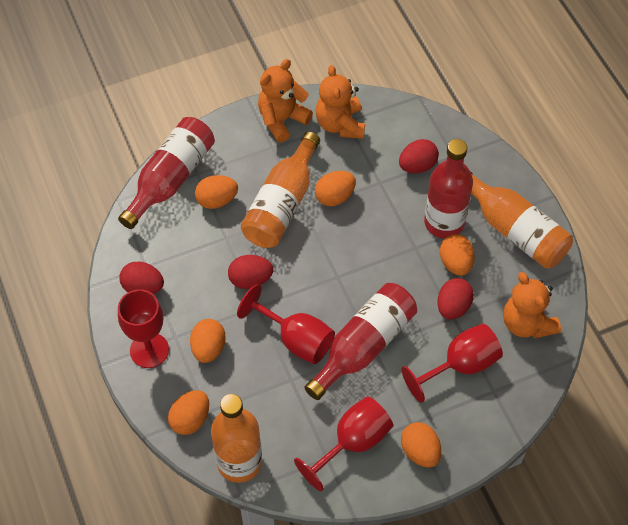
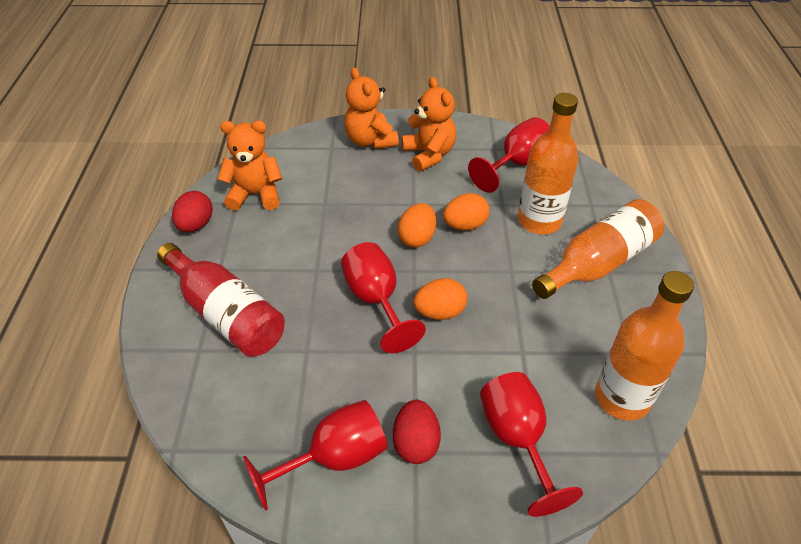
orange egg: [168,390,209,435] [190,319,226,363] [195,175,238,209] [315,171,356,206] [401,422,441,468] [440,234,475,276] = 6 -> [397,203,436,247] [413,278,467,320] [443,193,490,230] = 3
red bottle: [118,117,215,229] [304,283,417,400] [424,139,473,239] = 3 -> [157,243,285,357] = 1
red egg: [119,262,164,294] [228,255,273,289] [399,139,439,173] [437,278,474,320] = 4 -> [172,191,213,232] [393,400,441,464] = 2

